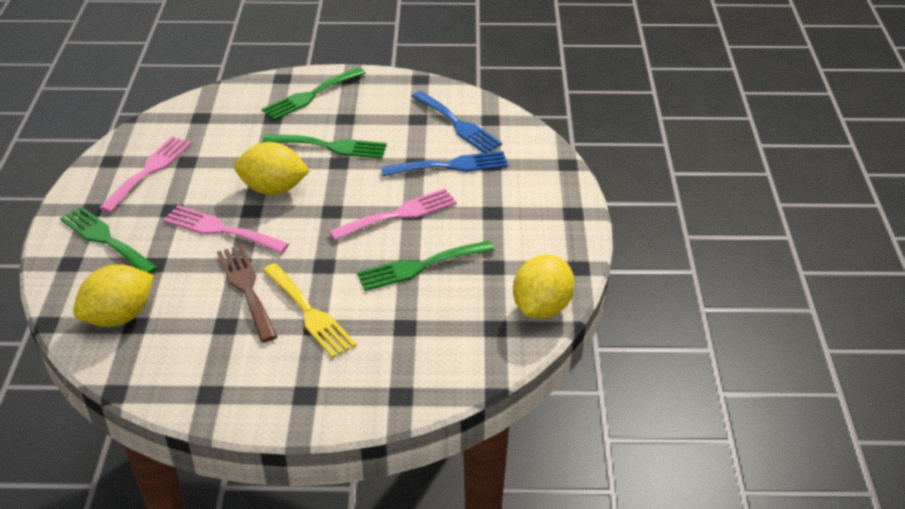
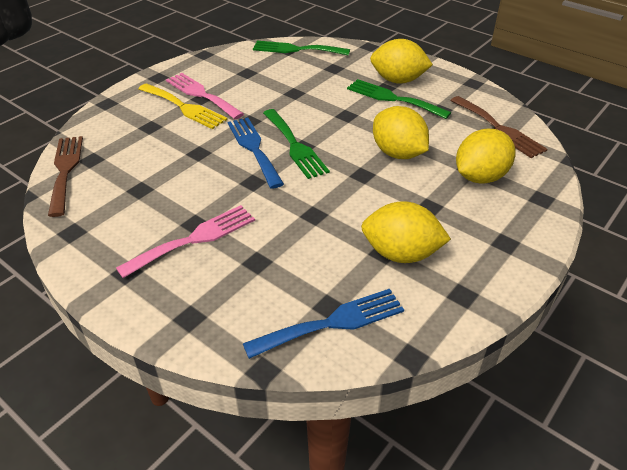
brown fork: [217,245,278,342] = 1 -> [48,136,83,217] [450,96,548,158] = 2
green fork: [60,206,158,274] [262,67,366,120] [263,134,387,159] [357,241,495,291] = 4 -> [253,41,350,56] [263,109,330,179] [347,79,451,119] = 3
pink fork: [99,136,192,213] [164,205,289,254] [329,189,457,241] = 3 -> [116,205,255,278] [166,73,244,119] = 2
yellow lemon: [73,264,154,327] [234,142,310,195] [513,255,575,319] = 3 -> [361,201,451,263] [370,39,433,84] [373,106,429,159] [456,129,515,184] = 4

